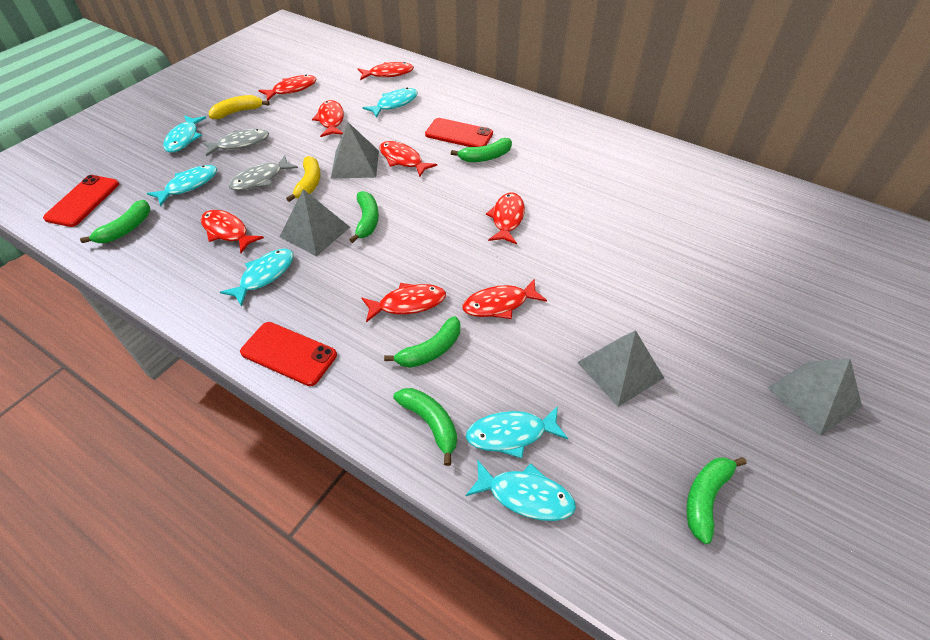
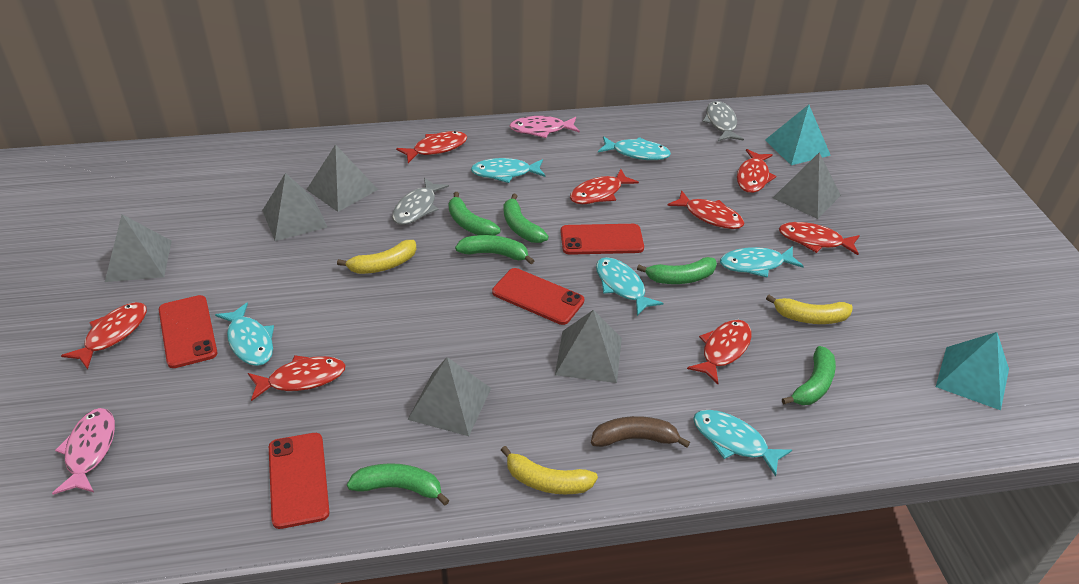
brown banana: none = 0 -> [591,416,690,448] = 1
grey pyramid: [279,189,350,256] [331,122,379,178] [577,330,664,407] [767,358,862,436] = 4 -> [105,214,172,282] [262,173,328,241] [306,144,378,212] [407,357,491,436] [555,310,622,383] [773,152,841,219] = 6
pink fish: none = 0 -> [52,408,115,495] [509,116,580,138] = 2
red phone: [43,175,119,227] [240,322,337,386] [425,118,493,147] = 3 -> [159,295,217,368] [269,433,329,529] [492,268,584,325] [560,224,644,255] = 4
turquoise pyramid: none = 0 -> [765,105,831,165] [936,332,1009,410] = 2
yellow banana: [209,95,270,119] [286,156,321,202] = 2 -> [337,240,417,274] [501,446,598,494] [766,295,853,324] = 3

